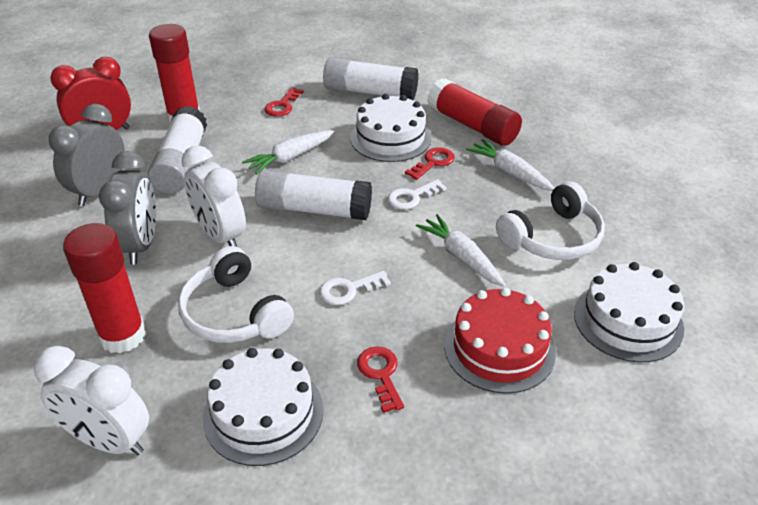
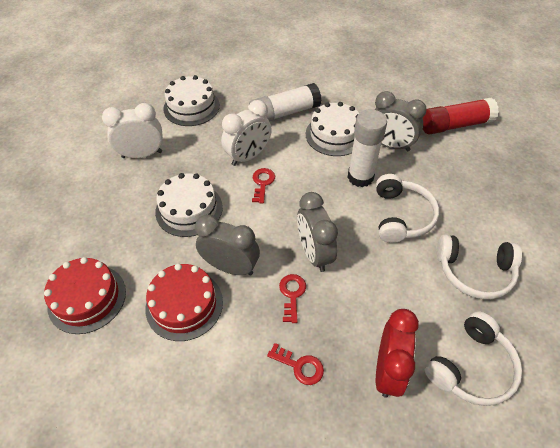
grey clock: [49,104,125,206] [99,151,156,265] = 2 -> [195,214,260,275] [297,192,338,272] [375,91,427,151] = 3
red cake: [444,288,556,394] = 1 -> [44,257,126,334] [145,264,223,341] = 2
red glue stick: [63,223,146,354] [149,24,200,122] [427,78,522,146] = 3 -> [423,98,499,135] = 1
white carrot: [242,130,334,175] [416,214,506,287] [466,139,555,191] = 3 -> none = 0
white glue stick: [148,106,207,194] [255,169,372,220] [323,57,418,100] = 3 -> [249,83,322,122] [348,109,387,187] = 2
white headphones: [178,246,294,343] [496,181,605,260] = 2 -> [376,174,439,243] [425,311,522,406] [437,234,522,299] = 3
white key: [319,271,391,305] [387,179,447,210] = 2 -> none = 0

